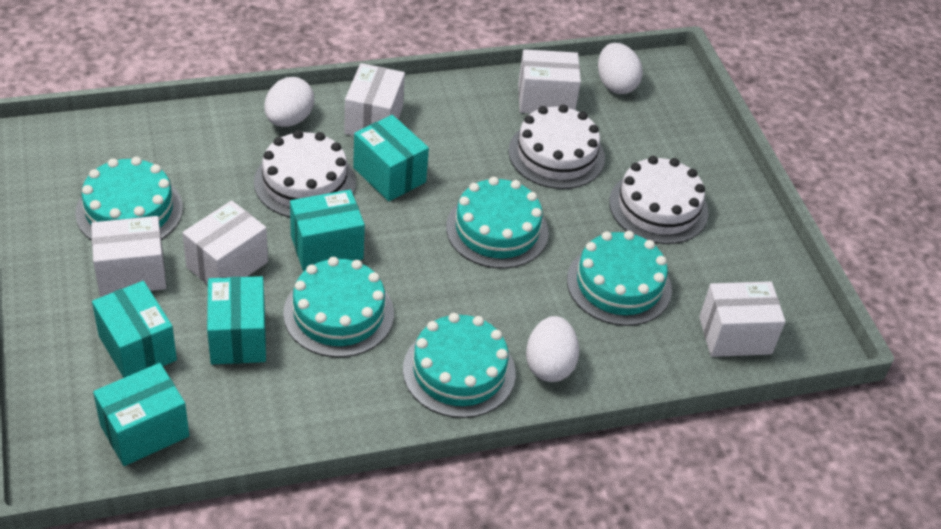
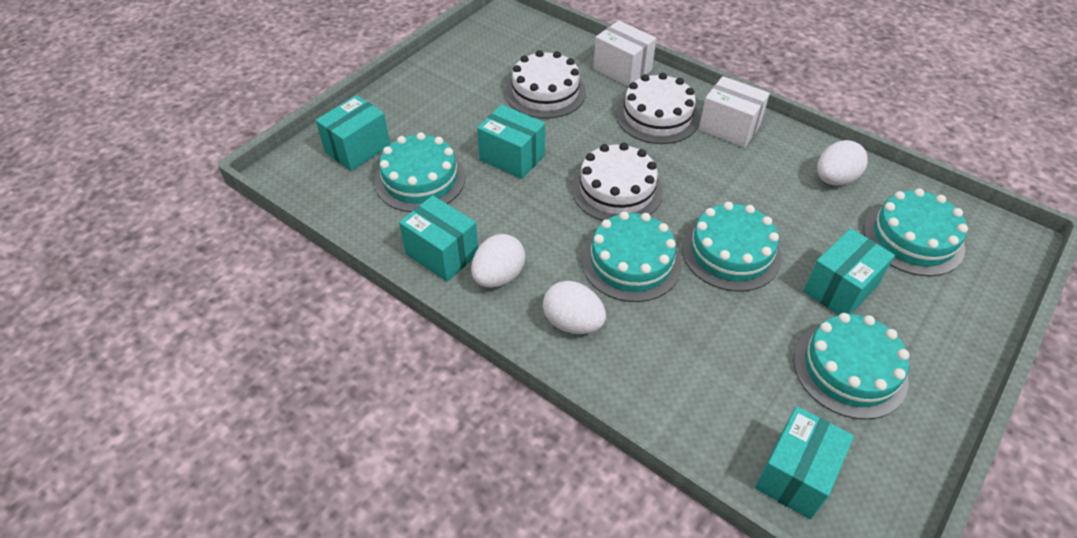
white box: [91,216,166,296] [182,201,268,285] [344,63,405,136] [518,49,581,114] [699,282,786,357] = 5 -> [594,20,656,87] [699,76,770,148] = 2

